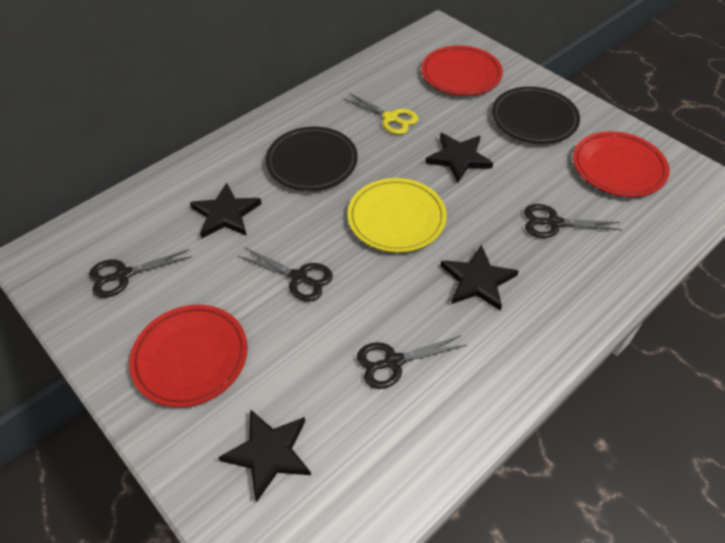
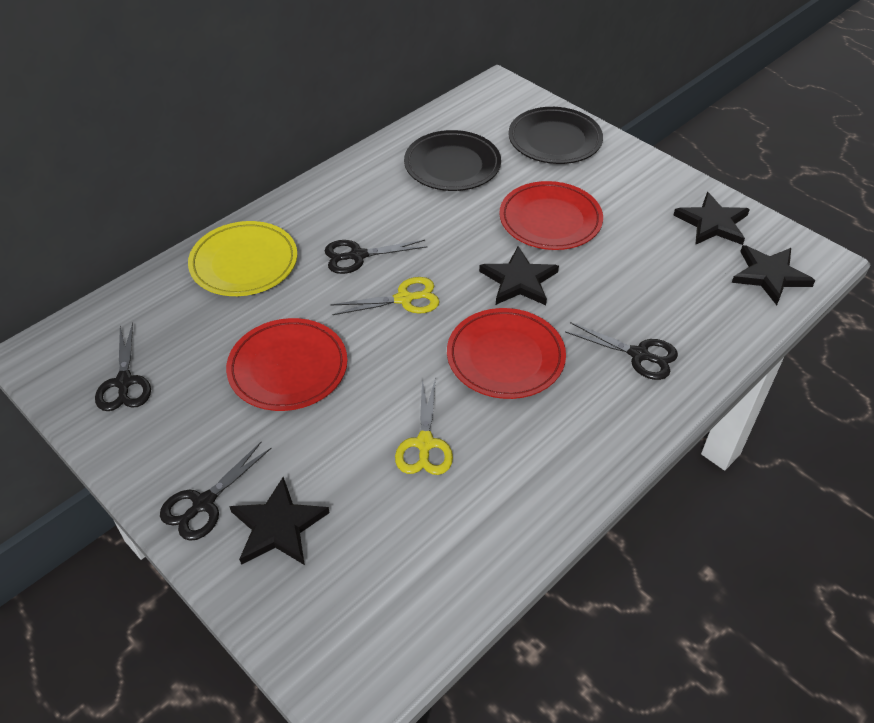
yellow scissors: [344,93,418,135] = 1 -> [331,277,440,315] [395,378,453,475] = 2

